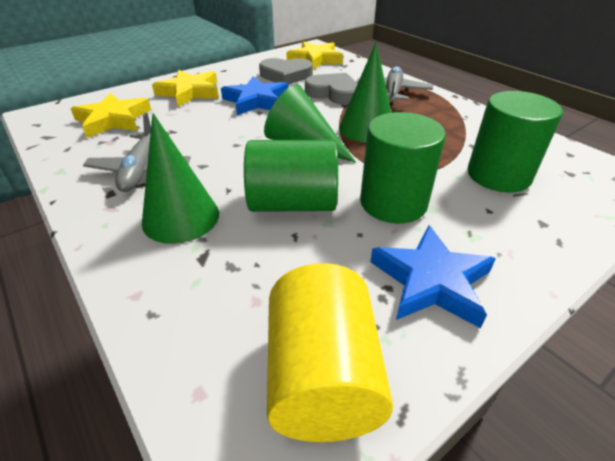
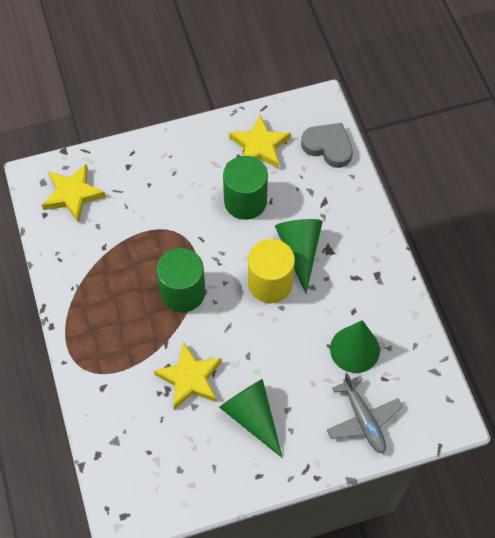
blue star: [221,76,288,115] [370,225,496,328] = 2 -> none = 0
green cylinder: [244,140,338,212] [360,112,446,223] [468,91,563,193] = 3 -> [157,248,205,312] [223,156,268,220] = 2
grey heart: [259,58,313,85] [305,73,358,105] = 2 -> [301,123,353,168] = 1
grey plane: [83,112,191,192] [357,66,433,105] = 2 -> [327,373,403,454] = 1

